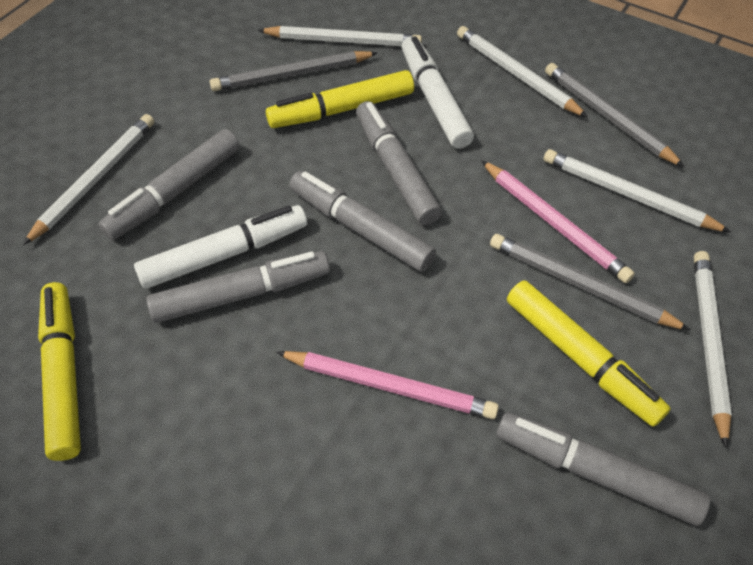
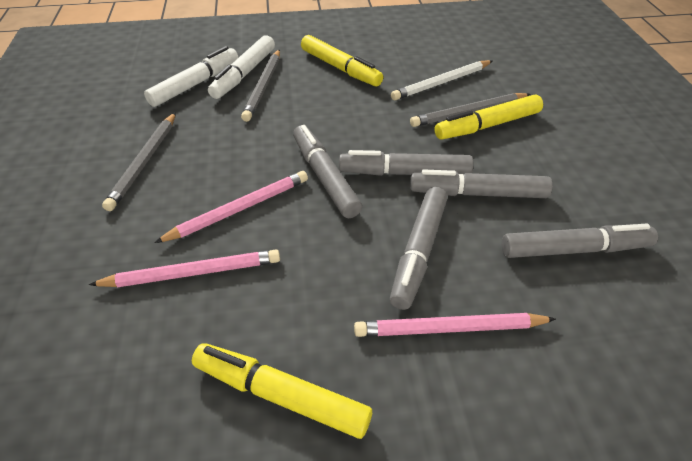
pink pencil: [276,351,499,419] [481,160,635,283] = 2 -> [89,250,280,287] [154,171,308,243] [354,313,556,337] = 3
white pencil: [23,114,154,245] [258,26,422,46] [457,26,588,117] [544,149,731,232] [694,251,732,448] = 5 -> [391,60,492,100] = 1

